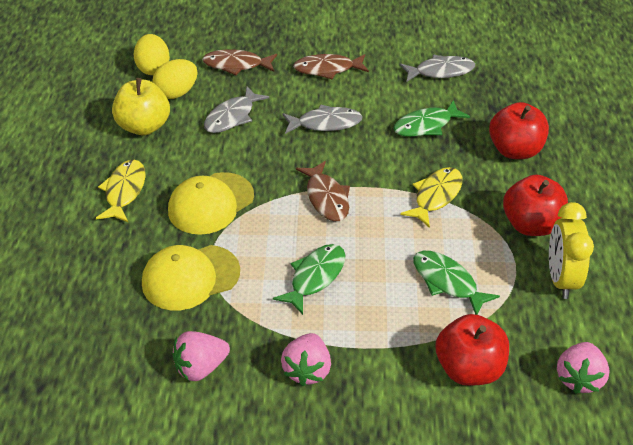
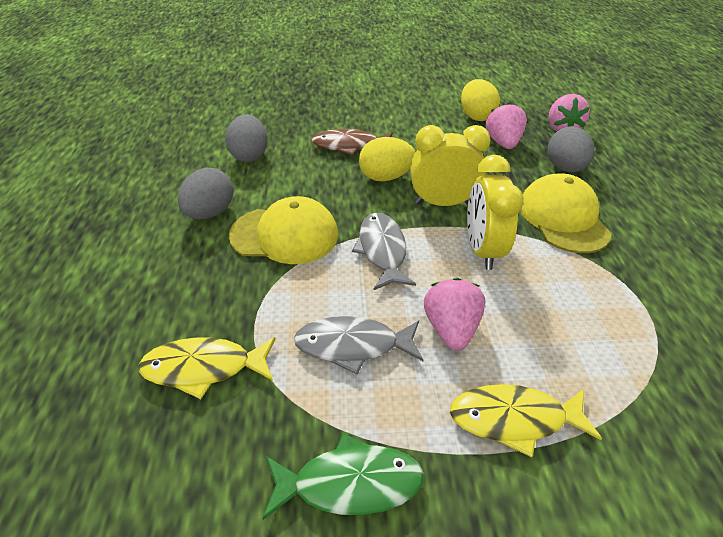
brown fish: [202,49,277,75] [293,54,369,80] [296,161,350,221] = 3 -> [311,129,393,156] = 1
green fish: [273,244,345,315] [393,100,470,137] [413,251,500,315] = 3 -> [262,433,424,520] = 1
grey egg: none = 0 -> [178,167,234,219] [225,114,268,162] [548,126,594,172] = 3
grey fish: [204,87,269,133] [282,105,363,134] [399,55,475,82] = 3 -> [294,316,423,374] [352,213,416,290] = 2
red apple: [436,314,509,386] [489,102,549,159] [503,175,568,236] = 3 -> none = 0
yellow apple: [112,78,170,135] = 1 -> none = 0
yellow clock: [549,202,594,299] = 1 -> [410,125,490,206] [467,155,524,270] = 2

